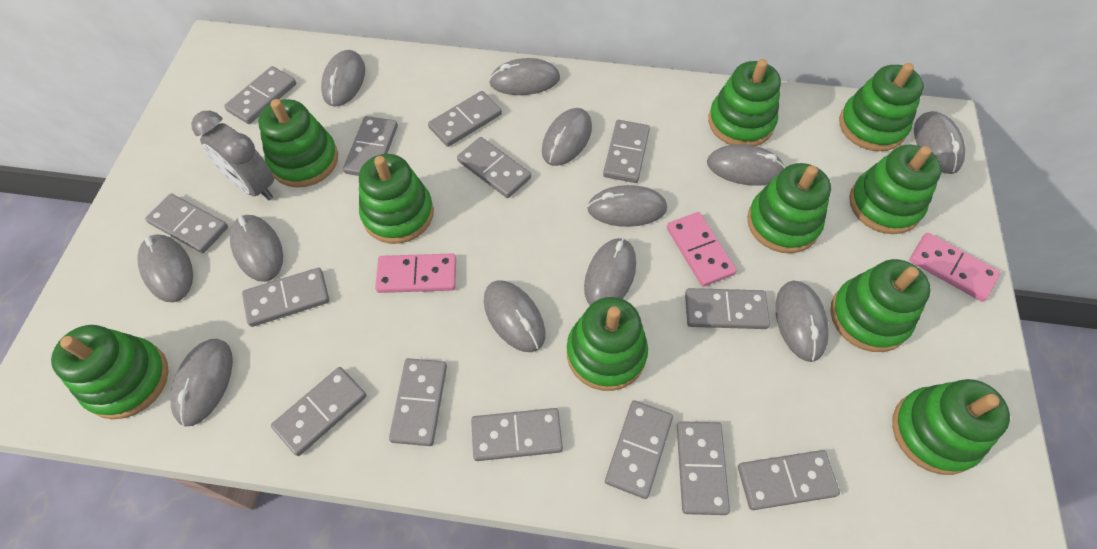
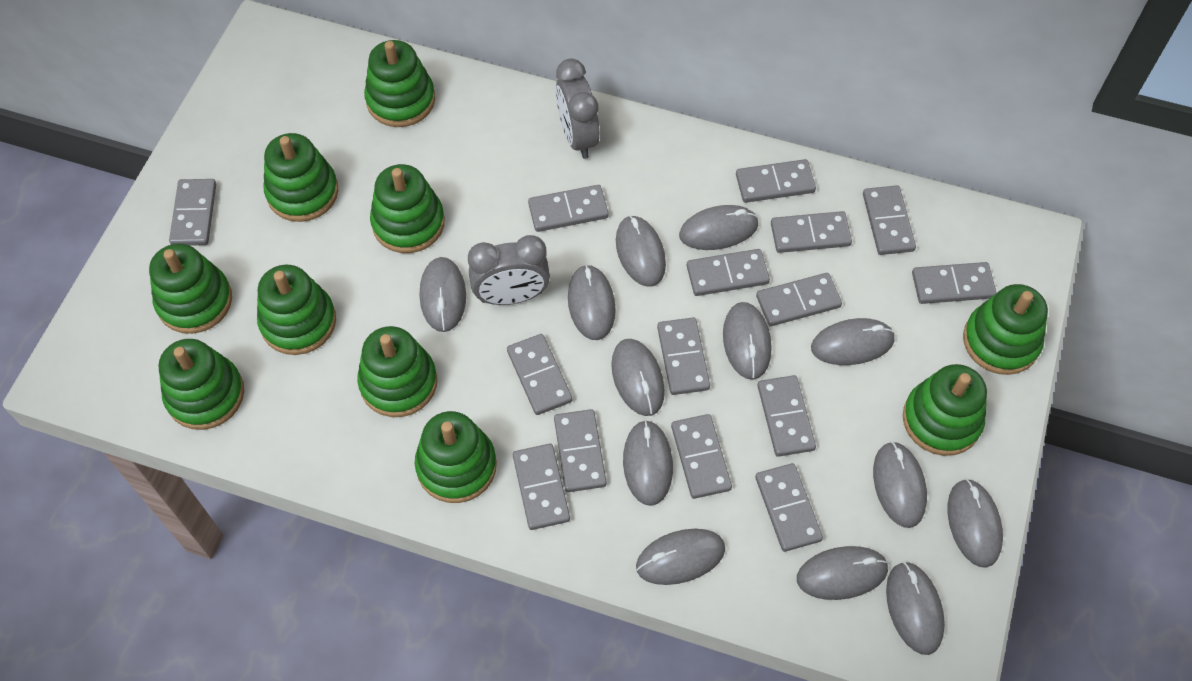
grey clock: [191,111,274,200] = 1 -> [468,235,550,305] [556,58,600,159] = 2
grey domino: [145,193,228,253] [224,66,296,124] [242,268,329,327] [271,367,367,456] [343,116,398,176] [389,358,447,446] [428,91,502,147] [457,137,531,198] [471,408,563,461] [603,120,650,183] [605,400,673,499] [677,421,730,515] [685,288,770,329] [738,450,840,510] = 14 -> [169,179,216,246] [507,334,572,415] [513,444,570,530] [528,185,609,232] [554,409,607,492] [657,318,710,395] [671,414,732,499] [687,249,770,296] [736,159,816,203] [755,463,823,552] [756,273,842,326] [758,375,816,457] [771,211,852,253] [863,185,916,255] [912,262,997,304] = 15
grey mouse: [137,235,193,302] [171,339,233,427] [230,215,283,282] [321,50,365,106] [484,280,545,352] [489,58,560,95] [542,108,592,166] [584,238,636,305] [587,185,667,227] [707,144,785,186] [775,280,829,362] [914,111,965,174] = 12 -> [420,257,466,332] [568,264,616,340] [611,339,665,416] [616,215,666,287] [623,420,673,506] [636,529,725,585] [679,205,759,250] [723,302,772,380] [797,546,889,600] [811,318,895,365] [873,441,927,528] [886,561,945,655] [948,479,1003,568] = 13
pink domino: [375,253,456,293] [667,212,737,287] [909,233,1001,302] = 3 -> none = 0

